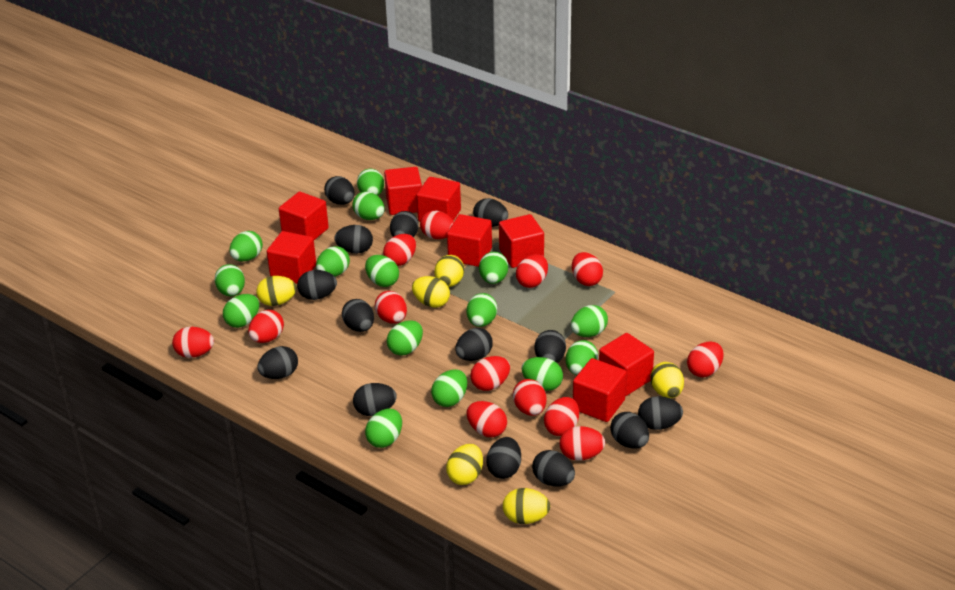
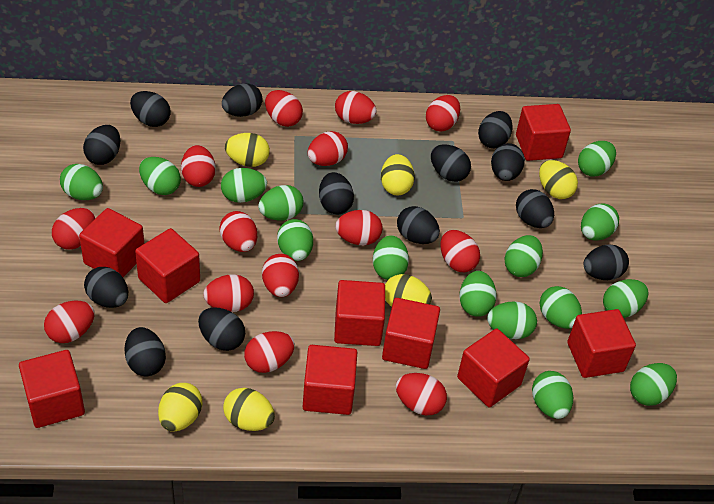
black egg: [257,346,298,379] [297,270,337,300] [324,176,355,205] [334,225,373,254] [342,299,374,332] [353,383,397,416] [390,211,419,237] [455,328,493,361] [473,198,508,227] [487,437,521,479] [532,450,575,487] [535,330,566,363] [610,412,649,449] [638,396,683,430] = 14 -> [83,125,120,165] [84,267,128,308] [124,327,166,377] [130,91,171,127] [198,307,245,351] [222,83,262,117] [319,172,354,214] [397,206,440,244] [431,144,471,182] [478,111,513,148] [491,143,525,181] [516,189,554,228] [584,244,629,280] = 13
red cube: [267,231,316,284] [279,192,329,240] [384,167,422,215] [417,177,461,222] [447,214,492,267] [499,214,544,268] [573,358,627,422] [599,333,654,396] = 8 -> [19,350,85,428] [79,208,144,277] [135,228,200,303] [303,345,357,415] [334,280,385,346] [382,298,440,369] [457,329,530,407] [516,104,571,161] [567,309,636,378] = 9
red egg: [172,327,214,358] [248,310,284,343] [375,291,407,324] [383,234,416,266] [420,211,454,239] [466,401,507,437] [470,356,510,391] [513,379,547,416] [516,254,548,288] [544,397,579,436] [559,426,605,461] [572,252,603,286] [687,341,724,377] = 13 -> [44,301,94,343] [52,208,95,250] [181,145,216,187] [203,274,254,312] [219,211,257,252] [244,331,295,373] [262,254,299,297] [265,90,303,127] [307,131,348,166] [335,91,377,124] [335,210,382,245] [396,373,447,416] [426,95,460,132] [440,230,480,272] = 14

